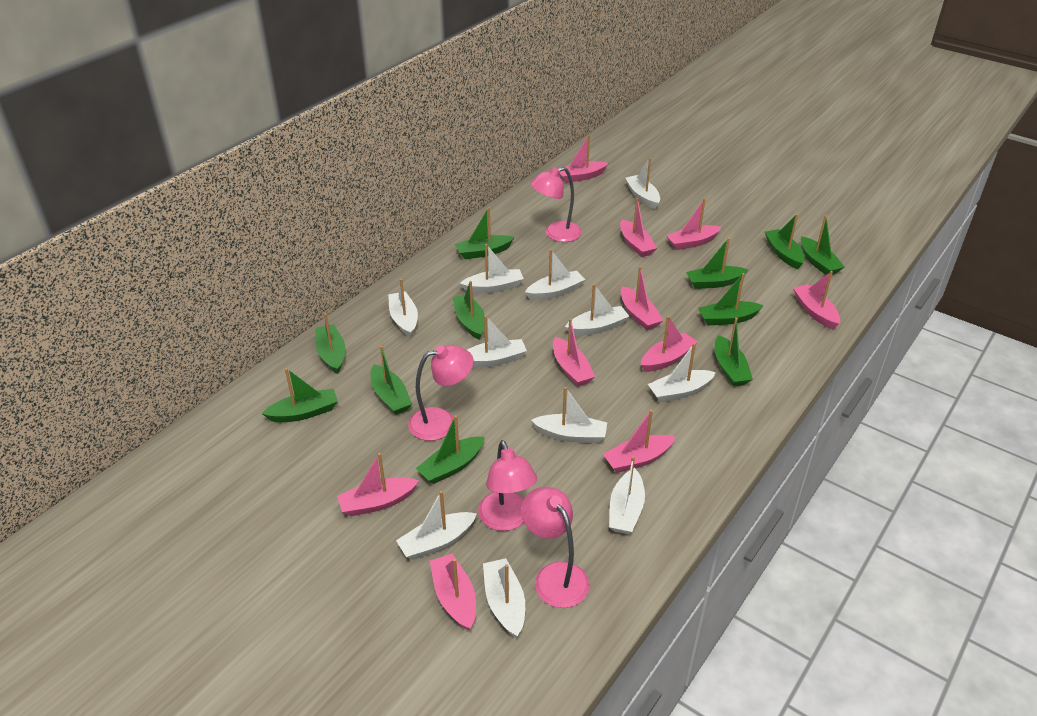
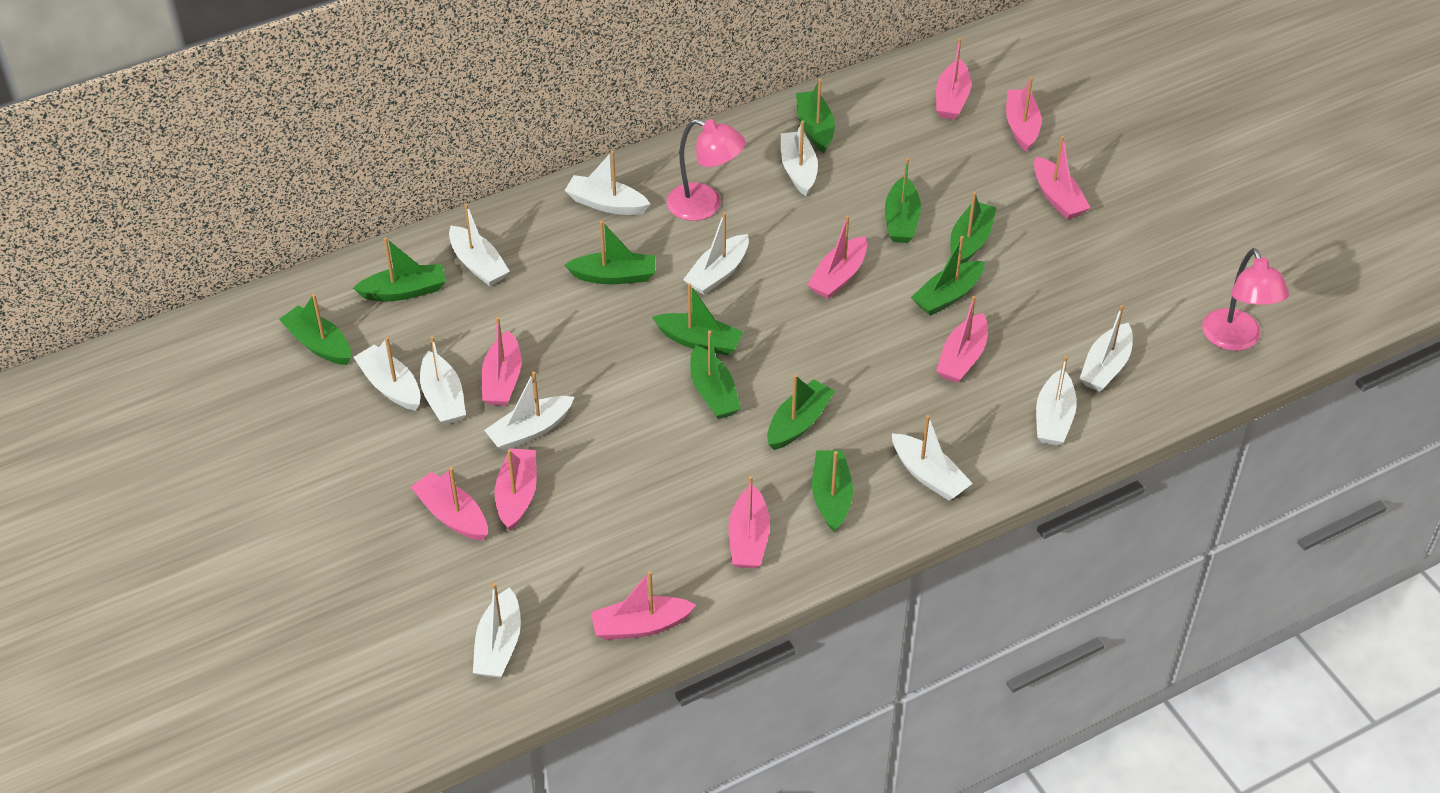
pink lamp: [408,345,473,441] [478,440,537,531] [521,487,590,608] [530,167,582,242] = 4 -> [667,119,746,221] [1202,248,1289,351] = 2

